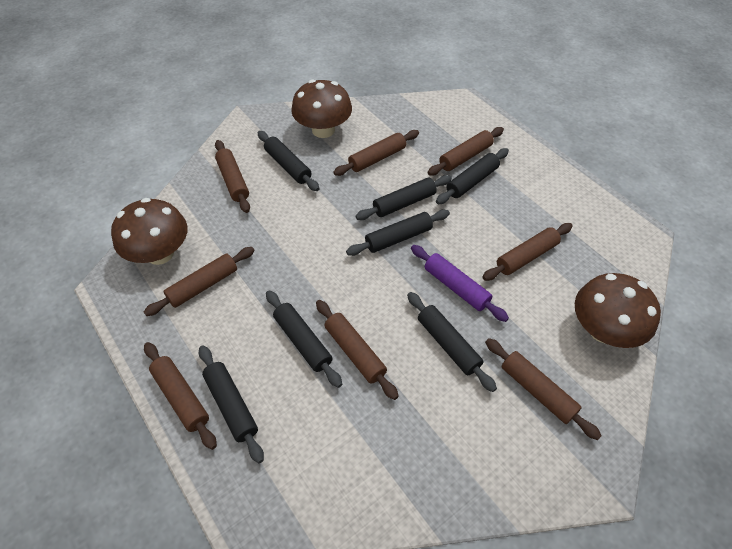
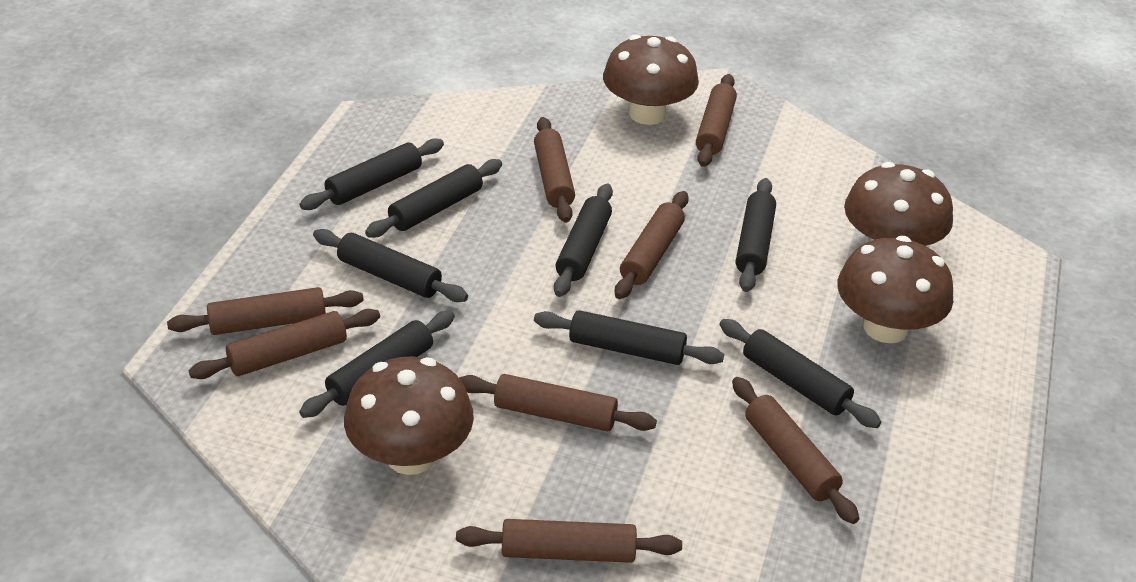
black rolling pin: [199,346,264,463] [258,131,319,191] [266,290,342,388] [346,210,450,256] [356,175,452,220] [407,292,497,392] [436,148,509,204] = 7 -> [299,138,444,210] [299,311,455,418] [313,229,468,302] [365,159,502,238] [534,310,724,365] [554,184,613,297] [719,319,881,428] [736,178,776,292] = 8
brown mushroom: [111,198,187,265] [291,79,352,138] [575,273,661,348] = 3 -> [344,356,474,475] [603,35,699,125] [838,236,953,343] [844,162,953,246] = 4
purple rolling pin: [411,245,509,322] = 1 -> none = 0

